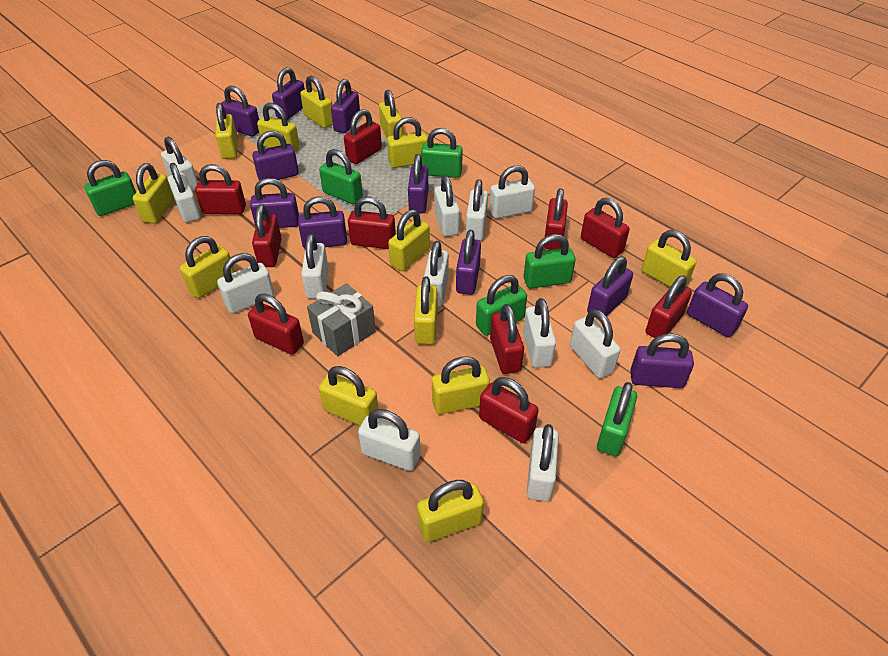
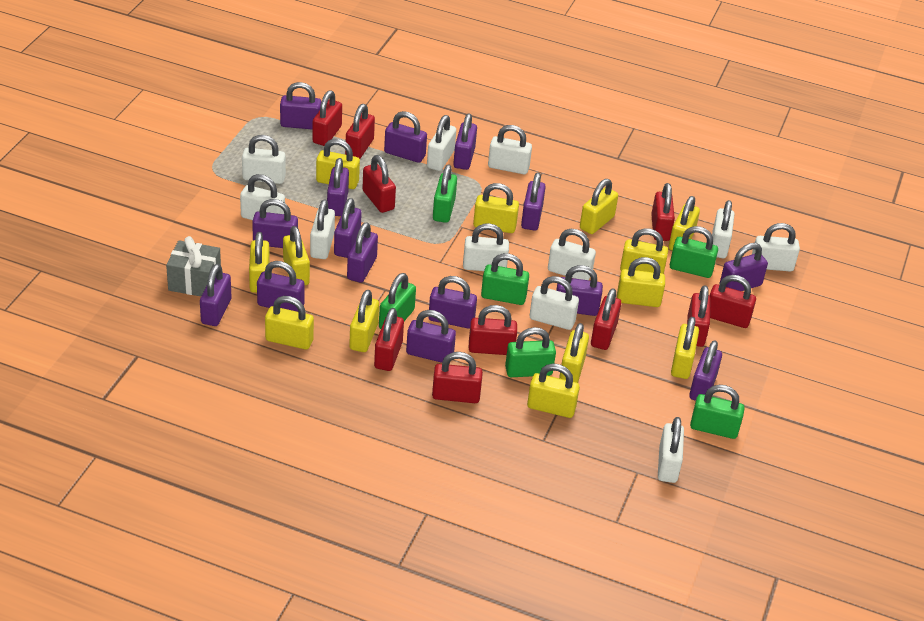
purple padlock: [221,86,259,137] [250,178,299,228] [252,131,299,181] [272,67,305,120] [298,196,347,249] [331,79,360,133] [408,154,429,213] [456,230,481,295] [587,256,633,318] [630,333,694,388] [687,274,748,337] = 11 -> [200,264,231,326] [252,199,298,248] [257,261,304,312] [280,82,321,130] [327,158,349,216] [334,198,362,258] [347,222,378,283] [384,111,427,163] [406,310,456,363] [429,276,477,329] [453,113,477,170] [521,172,546,231] [556,265,603,316] [689,340,722,401] [719,243,768,291] = 15
white padlock: [161,137,198,192] [168,163,200,223] [217,253,274,314] [301,234,328,299] [358,409,421,471] [424,241,449,307] [434,175,460,236] [466,179,488,241] [489,165,535,219] [523,298,556,368] [527,424,559,502] [570,309,620,378] = 12 -> [240,174,285,220] [242,135,286,184] [310,199,335,259] [427,115,456,171] [463,223,509,271] [488,125,532,174] [530,276,579,330] [548,229,596,280] [658,417,684,483] [712,200,735,258] [752,223,800,271] = 11

